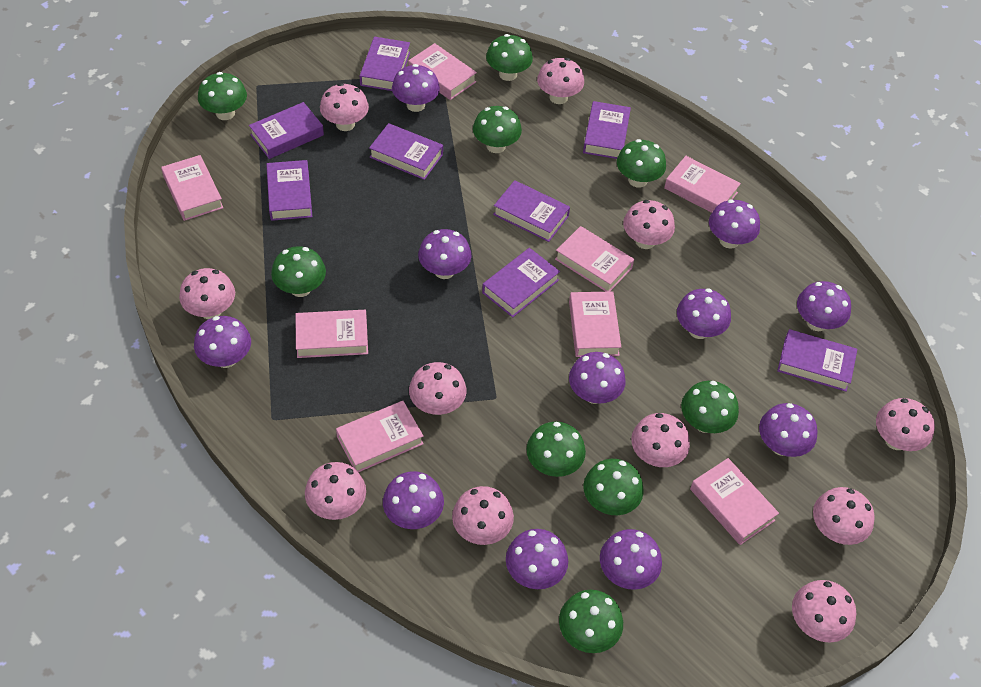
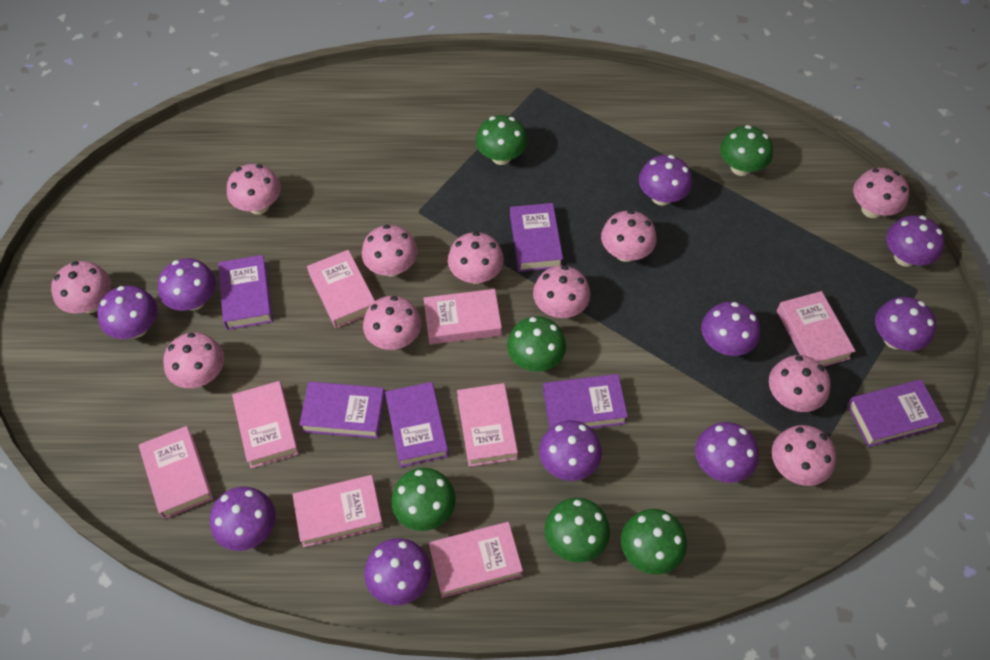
green mushroom: [198,72,247,120] [271,246,326,297] [473,106,522,153] [486,34,533,81] [526,422,586,477] [559,589,623,653] [584,459,644,515] [617,139,666,188] [681,381,739,433] = 9 -> [391,468,456,531] [476,115,528,165] [507,316,566,372] [544,498,610,563] [621,509,687,574] [720,125,773,176] = 6
purple book: [249,102,324,159] [266,160,312,221] [360,37,410,91] [369,123,443,180] [482,248,560,317] [493,180,570,242] [583,101,631,159] [777,329,857,392] = 8 -> [218,255,273,330] [299,382,385,439] [385,382,449,467] [510,203,563,272] [543,374,628,428] [847,379,944,447] = 6
purple mushroom: [194,316,251,368] [383,471,444,529] [392,64,440,112] [418,229,471,279] [506,529,568,589] [569,352,626,404] [600,529,662,590] [677,288,731,339] [709,199,760,249] [759,403,818,457] [797,281,851,331] = 11 -> [97,285,157,339] [158,258,216,311] [210,487,276,551] [364,538,431,605] [539,420,602,481] [639,155,692,206] [695,422,758,483] [701,302,760,356] [875,297,936,351] [886,215,945,267] = 10

